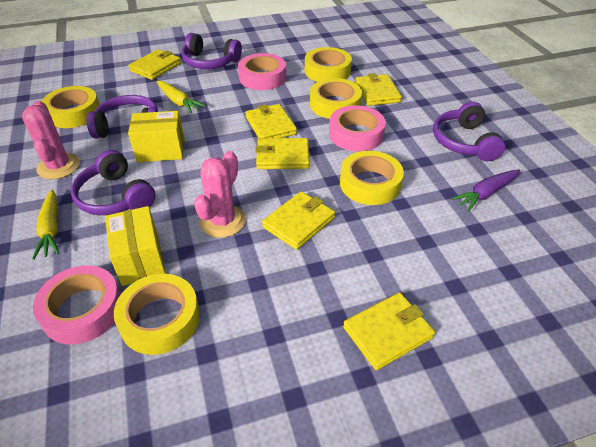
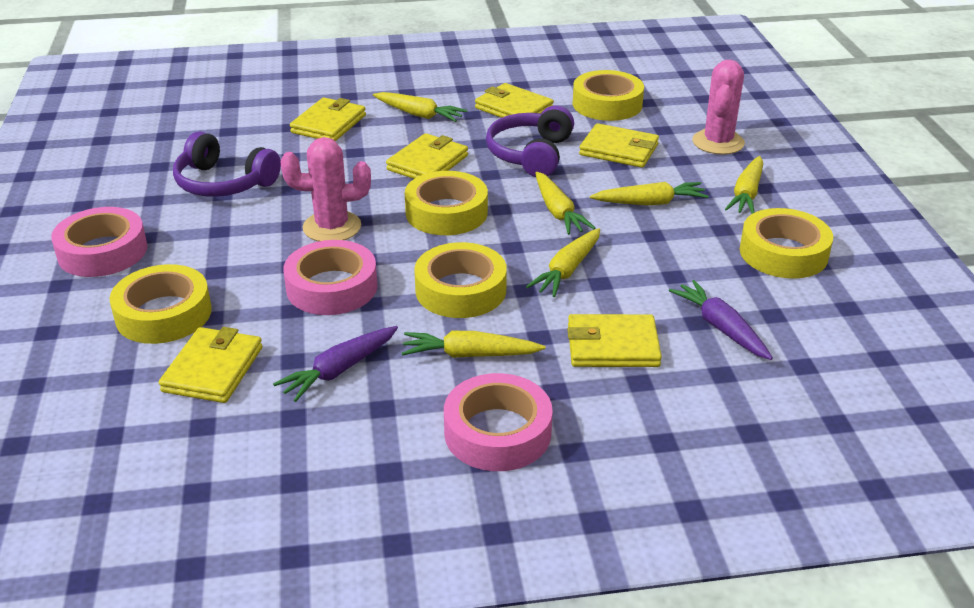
purple carrot: [451,170,520,212] = 1 -> [273,326,398,402] [669,280,773,360] = 2
purple headphones: [71,150,156,215] [87,95,158,139] [181,33,242,69] [433,102,505,161] = 4 -> [173,131,281,197] [486,105,574,177] = 2
yellow box: [105,206,166,286] [128,111,185,162] = 2 -> none = 0
yellow carrot: [32,189,60,260] [156,81,206,113] = 2 -> [373,92,467,122] [402,331,546,358] [526,228,600,297] [536,172,595,235] [590,182,709,206] [725,156,763,214] = 6

